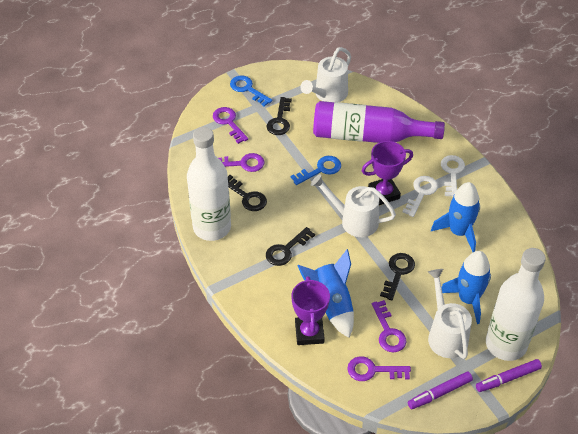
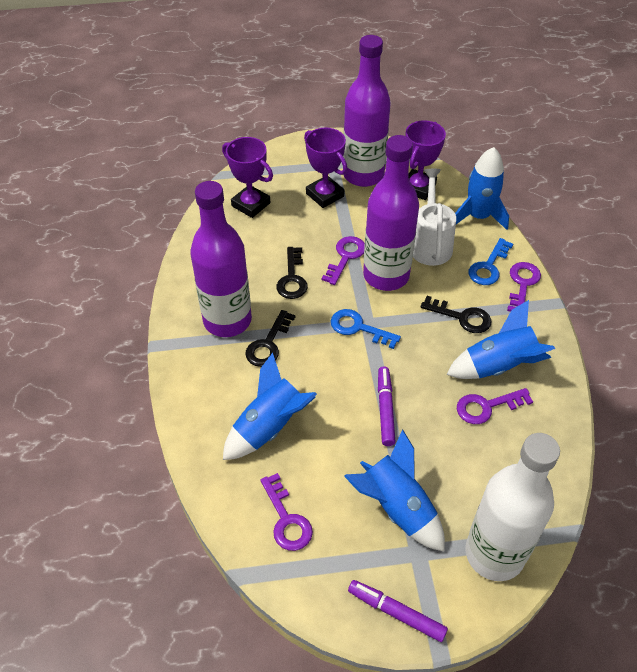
black key: [228,175,267,211] [266,227,315,266] [267,97,292,135] [380,253,415,300] = 4 -> [245,310,296,367] [276,247,308,299] [421,296,492,333] = 3
blue rocket: [297,249,354,338] [431,182,480,252] [441,251,491,324] = 3 -> [223,353,317,460] [344,429,445,551] [446,300,555,379] [455,147,509,230] = 4
purple bottle: [313,101,445,143] = 1 -> [190,181,252,337] [343,35,391,187] [363,135,419,291] = 3
purple trophy: [291,276,330,345] [362,141,413,205] = 2 -> [222,137,273,218] [304,127,347,208] [405,120,446,200] = 3
white bottle: [187,127,231,241] [486,248,546,361] = 2 -> [465,433,560,581] = 1
white key: [402,176,438,217] [441,155,465,197] = 2 -> none = 0
white watering can: [300,47,351,102] [311,174,396,237] [428,269,472,359] = 3 -> [413,169,456,266] = 1

